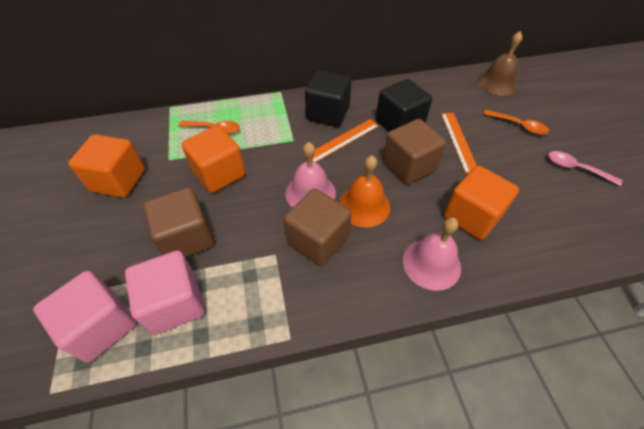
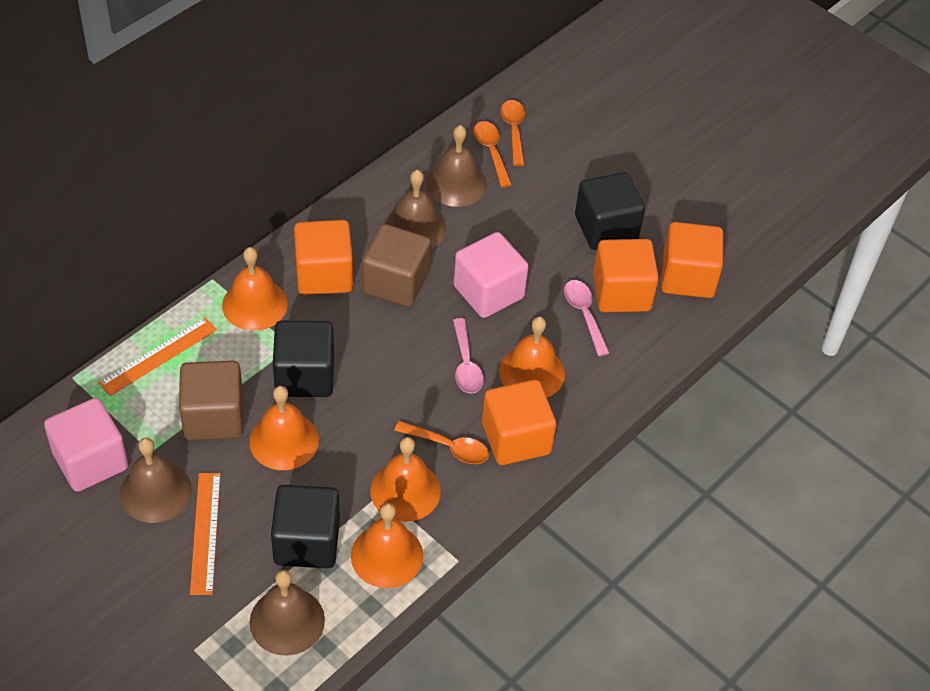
black cube: [305,71,351,127] [376,79,432,132] = 2 -> [271,485,340,568] [273,321,334,397] [575,172,645,250] = 3
brown bell: [477,31,522,96] = 1 -> [120,438,192,523] [249,570,325,656] [384,170,446,249] [426,125,487,207] = 4
brown cube: [144,187,214,257] [284,189,352,266] [383,119,446,185] = 3 -> [179,361,243,440] [362,224,431,307] = 2
orange bell: [339,155,390,227] = 1 -> [222,247,288,331] [249,386,319,470] [351,503,423,588] [370,437,441,522] [499,317,565,397] = 5
orange cube: [68,134,145,198] [182,125,246,193] [443,166,519,240] = 3 -> [294,220,353,295] [482,379,556,465] [593,239,659,312] [661,222,723,298] = 4
orange spoon: [178,121,240,134] [483,110,549,135] = 2 -> [394,421,489,464] [474,121,512,188] [501,100,525,166] = 3
pink bell: [285,142,336,208] [403,217,461,291] = 2 -> none = 0
pink spoon: [548,151,622,186] = 1 -> [453,318,484,393] [564,280,609,356] = 2

